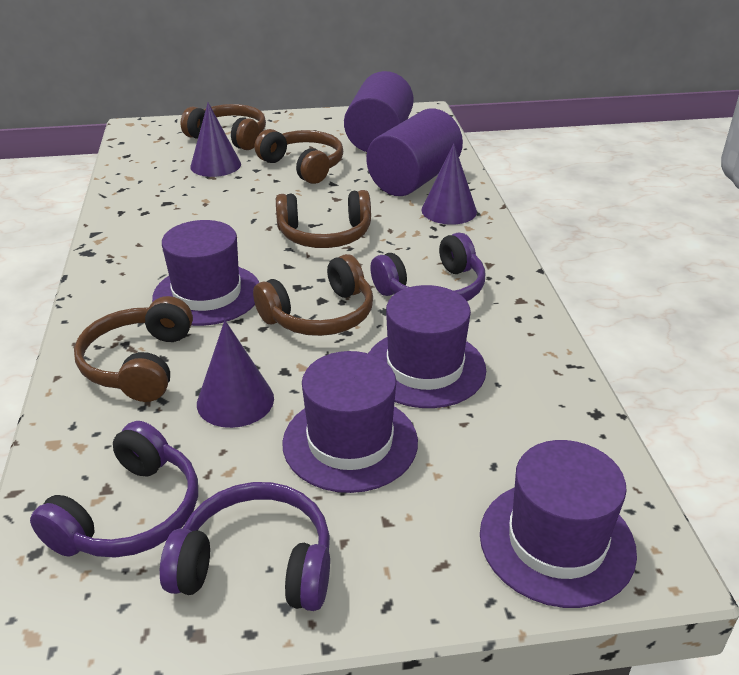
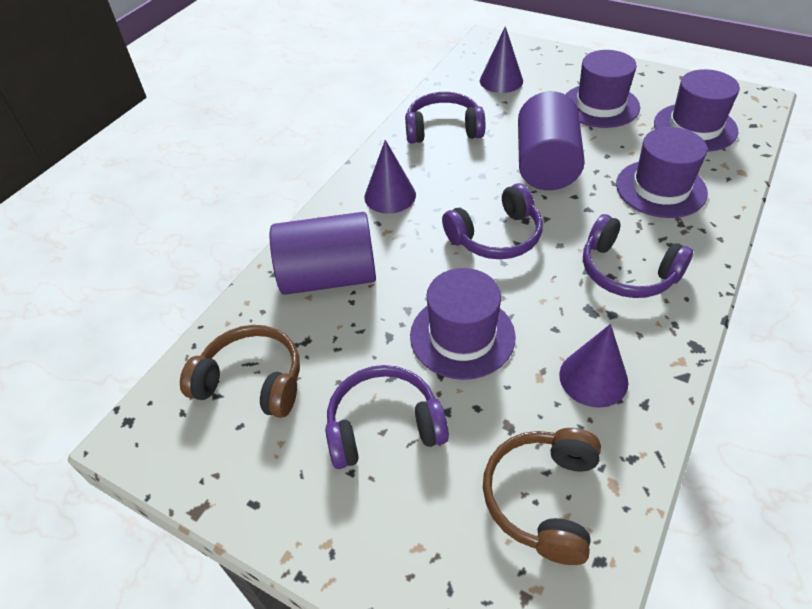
brown headphones: [74,296,193,402] [181,104,266,150] [253,254,373,336] [255,129,343,184] [276,190,371,248] = 5 -> [180,325,300,418] [483,428,601,565] = 2
purple headphones: [30,421,198,558] [160,482,330,611] [370,232,485,301] = 3 -> [325,365,449,469] [405,92,485,143] [442,183,543,259] [583,214,693,298] = 4

